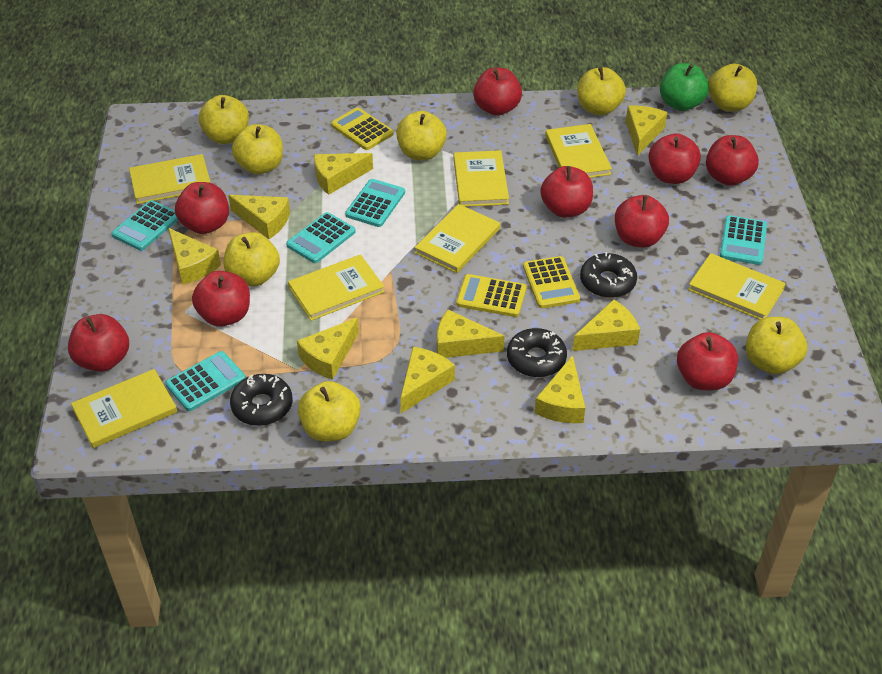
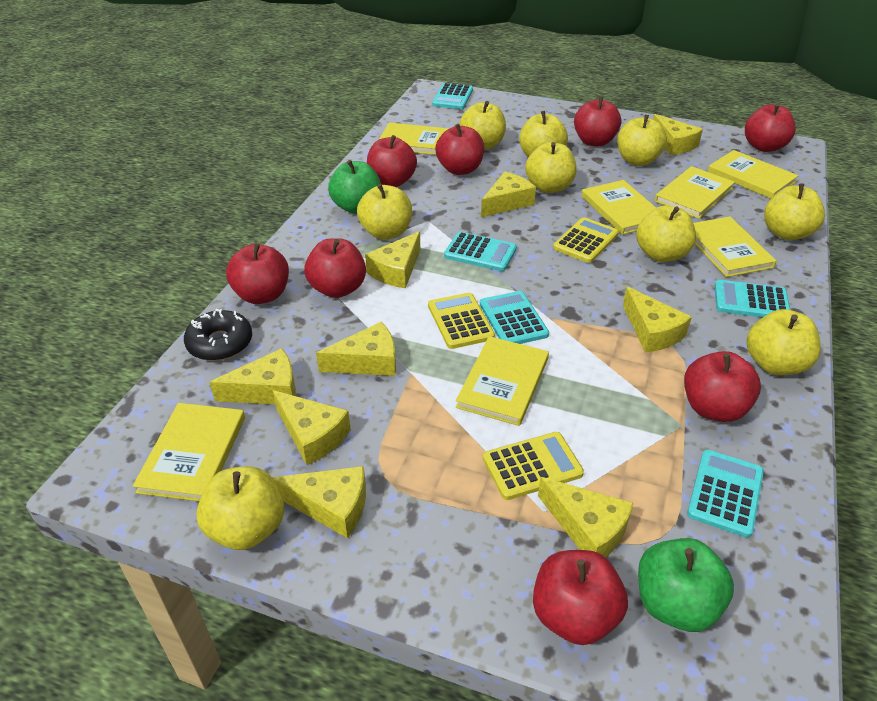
black donut: [230,374,293,426] [507,328,567,377] [580,252,637,298] = 3 -> [184,309,252,361] = 1
green apple: [660,63,709,111] = 1 -> [328,160,381,214] [638,538,734,632] = 2
red apple: [68,314,129,372] [175,182,229,234] [192,271,250,327] [473,68,522,116] [540,166,593,218] [615,195,669,248] [649,133,701,184] [677,332,738,390] [706,135,759,186] = 9 -> [226,243,289,304] [304,238,366,298] [367,135,417,187] [436,124,485,175] [533,550,628,645] [574,97,621,147] [684,351,761,422] [745,103,796,152] = 8
yellow apple: [199,95,249,144] [224,232,280,287] [232,124,283,174] [298,381,361,441] [396,111,447,160] [577,67,626,115] [708,63,757,111] [746,317,807,374] = 8 -> [196,466,284,550] [357,184,412,240] [459,101,506,149] [520,111,568,157] [525,142,577,193] [617,115,667,166] [636,205,696,262] [747,309,821,375] [764,183,825,240] = 9

